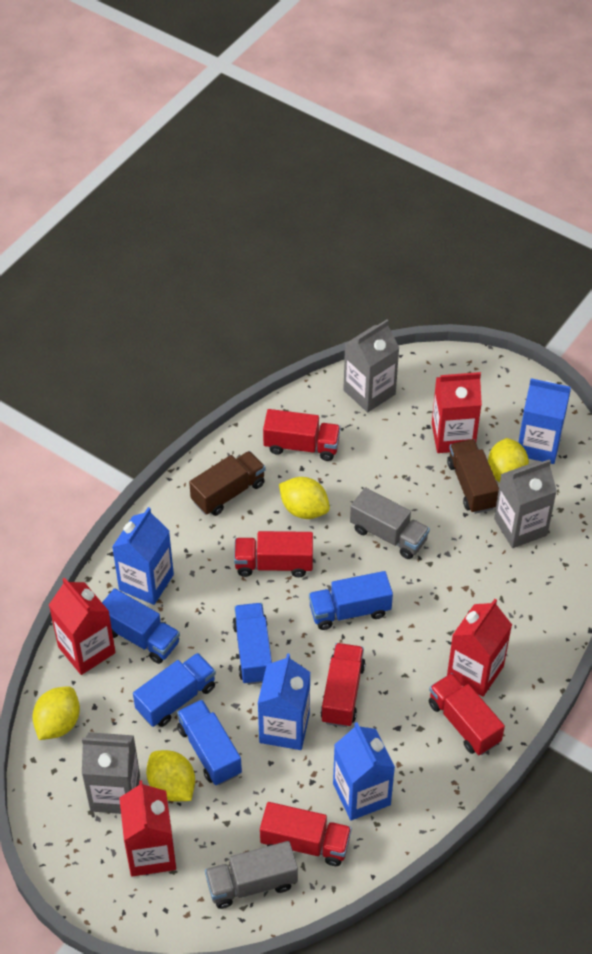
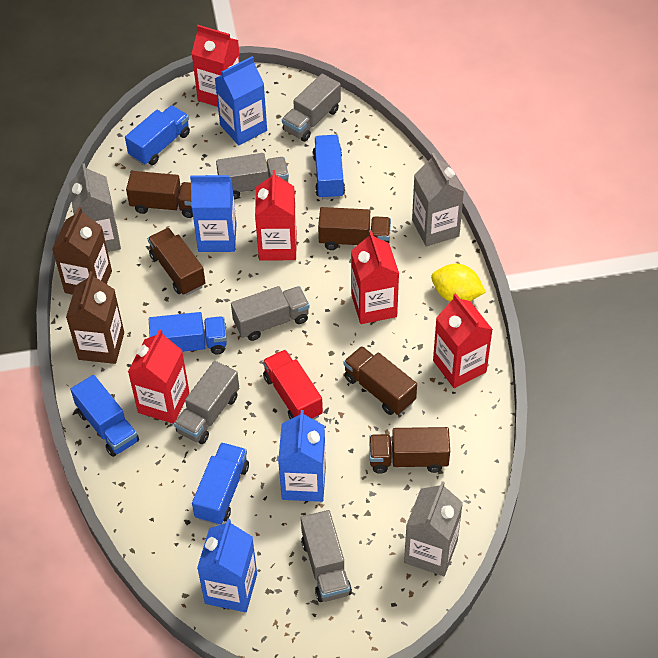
brown carton: none = 0 -> [52,207,112,295] [66,271,124,364] = 2
brown truck: [189,451,265,516] [447,439,499,514] = 2 -> [126,171,193,218] [148,228,205,295] [318,207,391,250] [344,346,417,415] [369,427,450,474] = 5
grey truck: [205,841,298,909] [350,487,430,559] = 2 -> [174,361,239,444] [216,153,289,200] [231,286,310,341] [282,74,341,142] [301,510,352,602] = 5
red carton: [49,578,116,675] [119,780,176,877] [432,372,482,453] [447,599,512,697] = 4 -> [128,329,189,424] [191,25,240,107] [255,170,297,261] [351,230,399,324] [433,293,493,388] = 5
red truck: [234,531,313,577] [260,802,352,866] [263,409,341,461] [320,643,366,727] [429,673,505,755] = 5 -> [263,350,323,420] = 1
yellow lemon: [32,686,80,740] [146,750,195,801] [279,477,330,519] [488,438,529,482] = 4 -> [431,264,486,302] = 1

